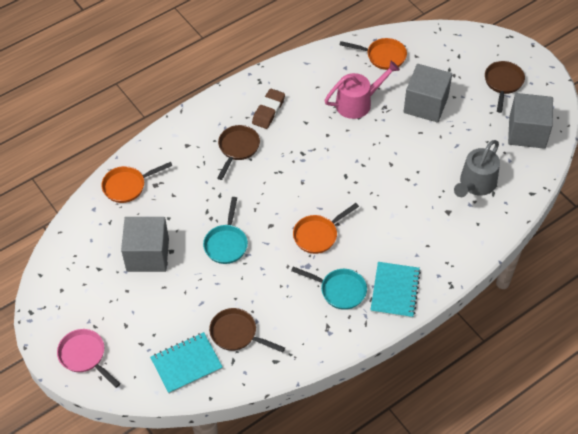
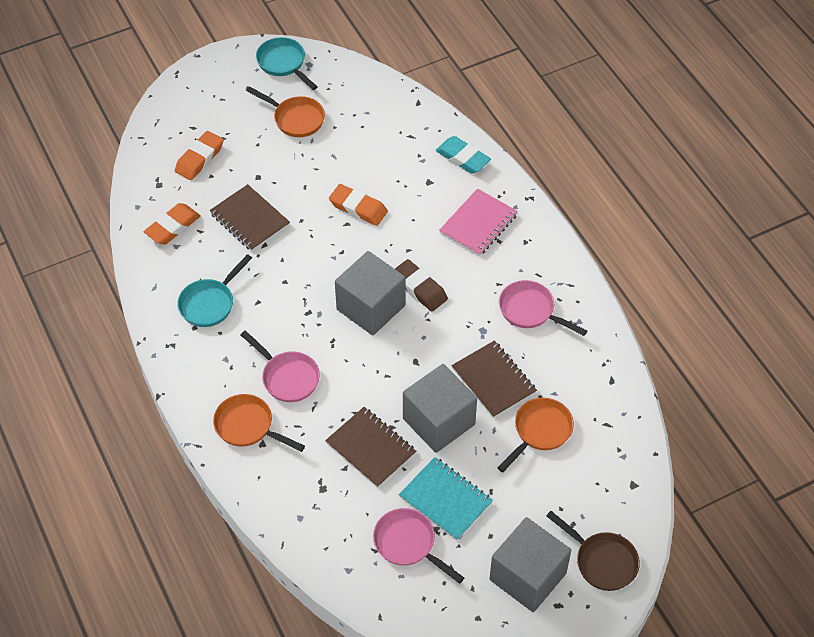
brown notebook: none = 0 -> [210,184,290,251] [325,407,416,488] [452,341,537,418] = 3
brown pan: [209,308,285,353] [217,125,260,180] [485,61,525,113] = 3 -> [546,511,640,591] = 1
grey watering can: [454,140,500,197] = 1 -> none = 0
orange eraser: none = 0 -> [144,203,201,245] [175,131,224,180] [329,184,388,226] = 3
pink notebook: none = 0 -> [439,188,518,256] = 1
pink pan: [57,329,120,388] = 1 -> [241,331,320,402] [373,508,464,584] [499,280,587,336] = 3
pink watering can: [324,61,400,119] = 1 -> none = 0
turquoise eraser: none = 0 -> [436,136,491,174] = 1
turquoise notebook: [150,332,223,394] [371,262,421,318] = 2 -> [399,457,493,541] = 1

